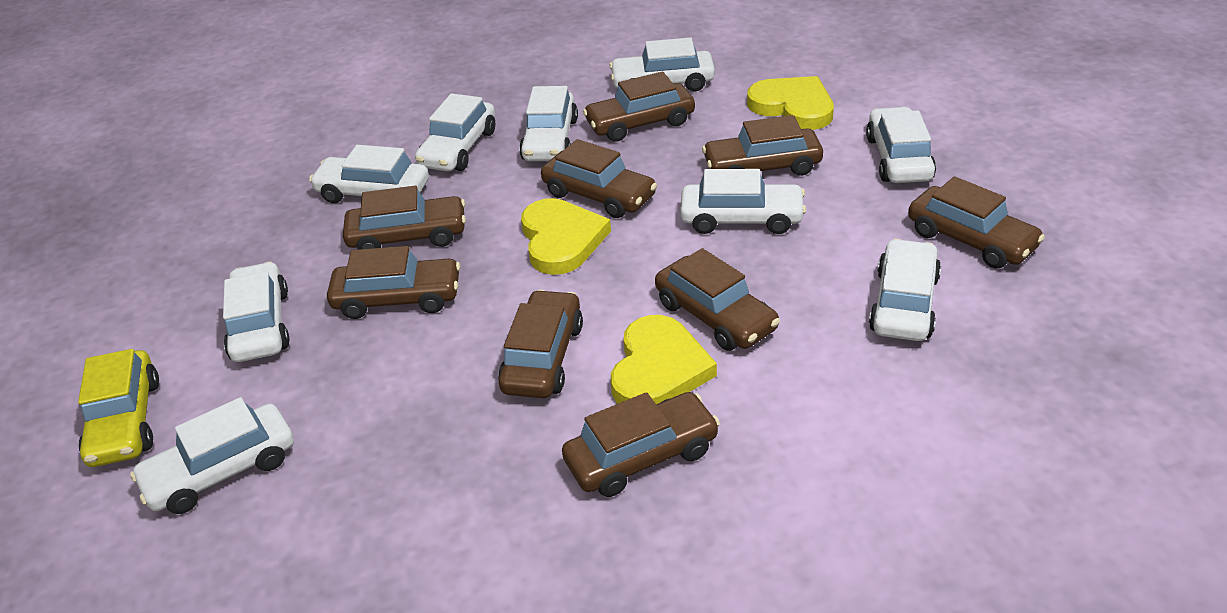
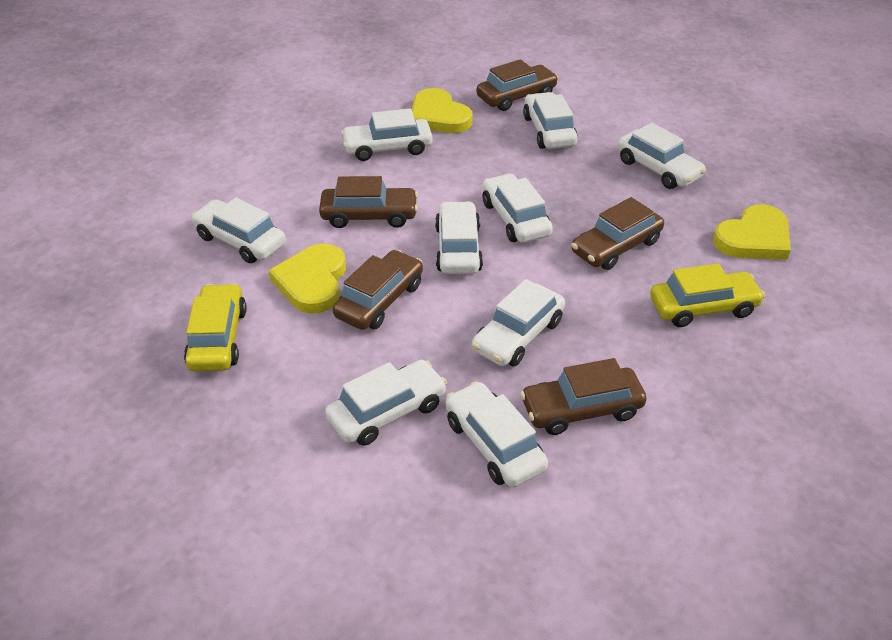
brown car: [327,246,461,319] [343,186,466,250] [498,290,583,398] [541,139,657,218] [562,392,720,497] [583,72,695,142] [655,248,780,351] [702,115,823,176] [908,176,1045,269] = 9 -> [319,176,418,228] [333,250,423,330] [477,59,558,111] [520,358,646,435] [571,197,664,270] = 5
yellow car: [78,349,159,467] = 1 -> [184,283,247,371] [650,263,765,327] = 2

